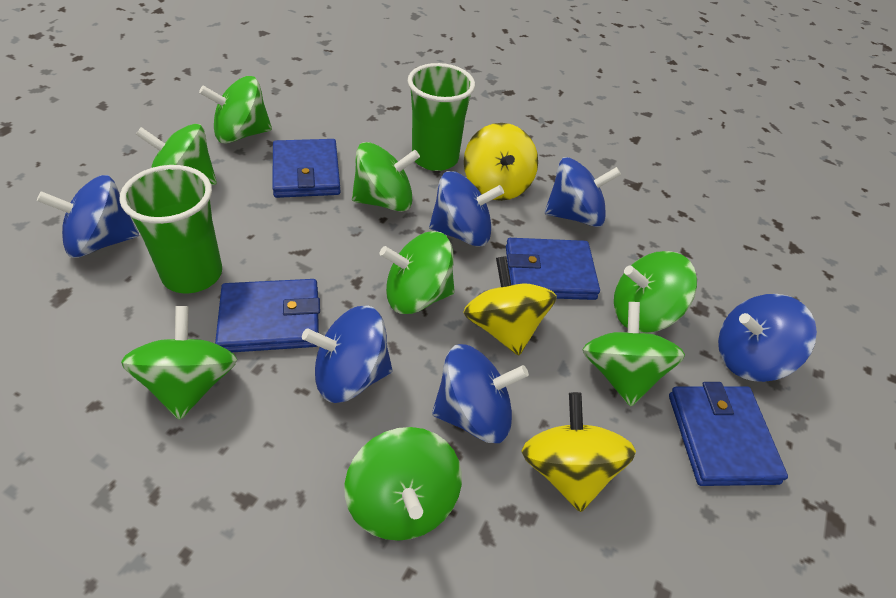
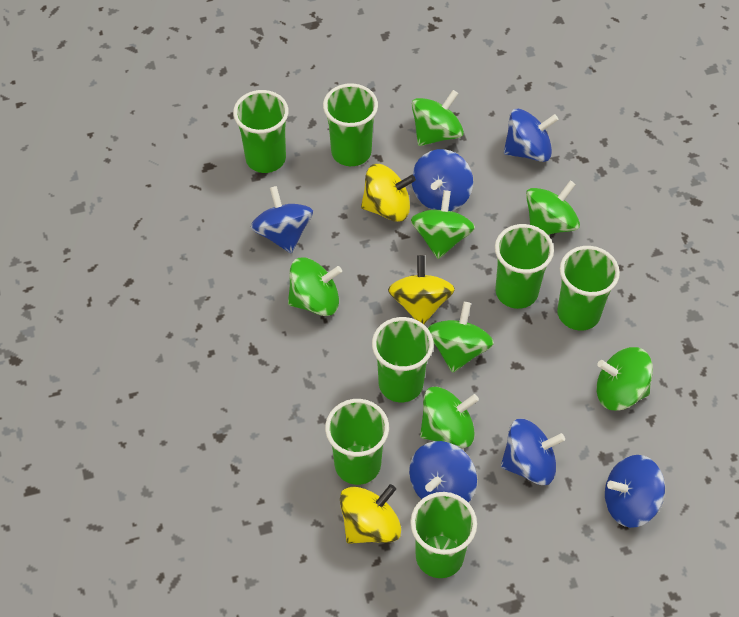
blue wallet: [215,279,320,352] [272,139,341,198] [506,238,600,300] [669,382,788,486] = 4 -> none = 0
green cup: [119,165,222,293] [408,63,475,171] = 2 -> [233,90,289,173] [323,83,378,166] [325,399,389,485] [372,317,434,402] [410,492,477,578] [495,224,554,309] [557,246,620,331] = 7
green spinning top: [121,306,237,420] [136,124,217,185] [199,76,272,143] [345,427,462,541] [352,142,420,212] [380,231,455,314] [582,302,685,407] [614,251,697,333] = 8 -> [288,258,342,316] [411,190,475,259] [412,90,464,146] [420,387,479,448] [428,302,494,373] [526,181,580,235] [597,347,653,411] = 7

